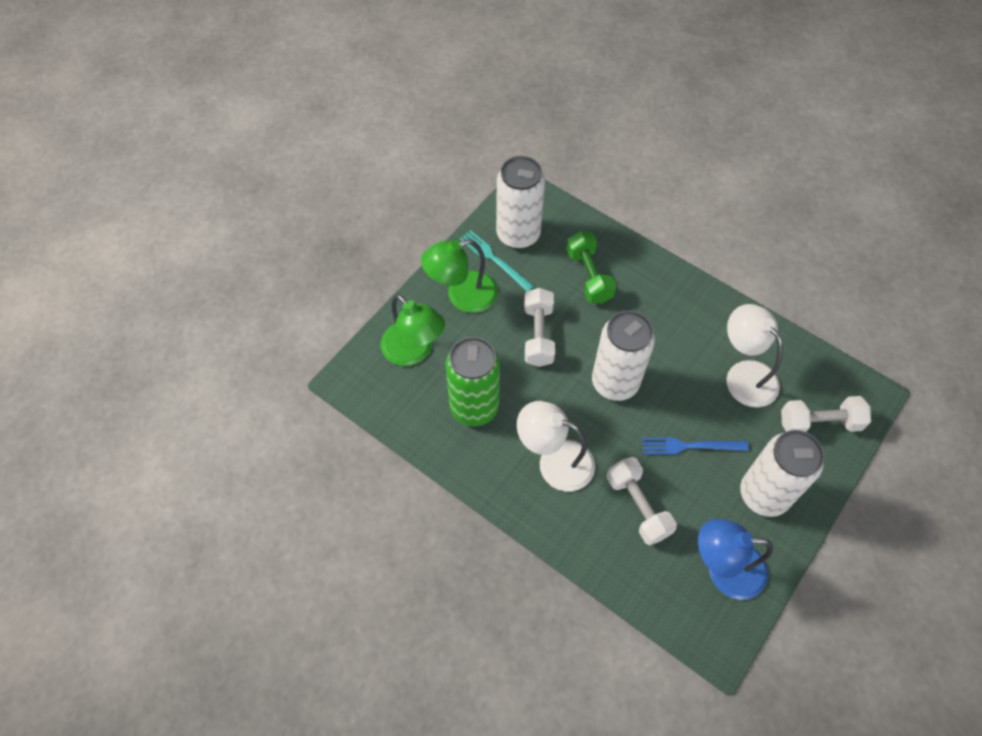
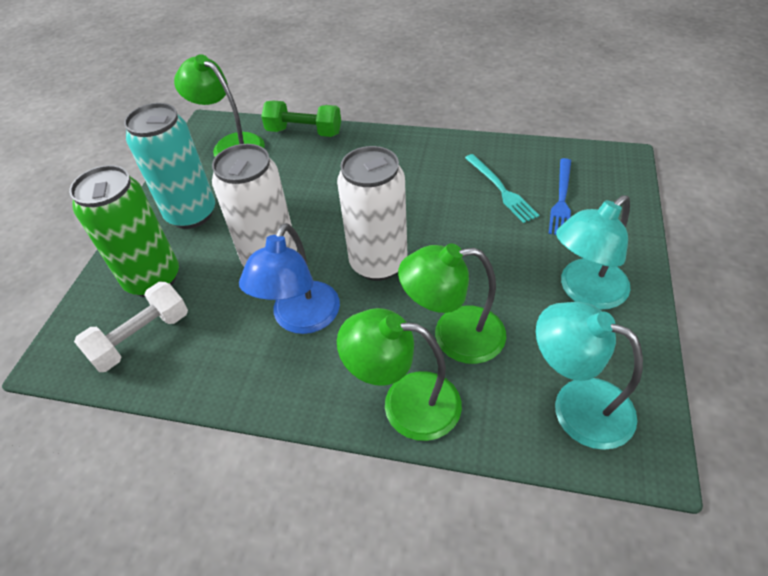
green lamp: [381,294,445,366] [421,239,498,313] = 2 -> [174,54,265,157] [337,308,462,441] [398,243,506,364] = 3
turquoise can: none = 0 -> [124,103,215,229] = 1
turquoise lamp: none = 0 -> [536,302,643,450] [556,195,630,310] = 2
white can: [496,156,545,249] [592,311,655,401] [740,430,824,517] = 3 -> [212,144,297,267] [337,146,407,281] = 2
white dumbbell: [524,288,555,367] [607,457,677,545] [781,396,871,432] = 3 -> [74,282,188,372] = 1
white lamp: [517,401,595,492] [727,304,783,407] = 2 -> none = 0

